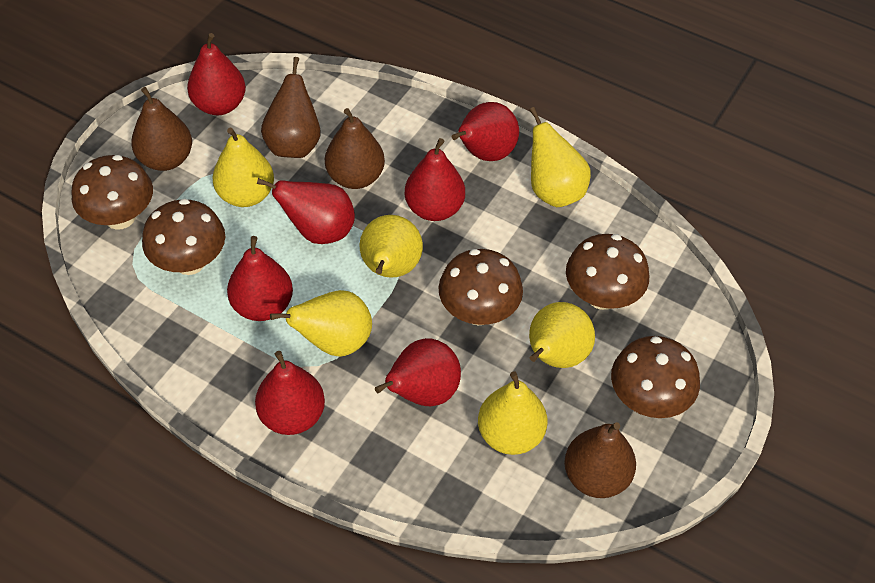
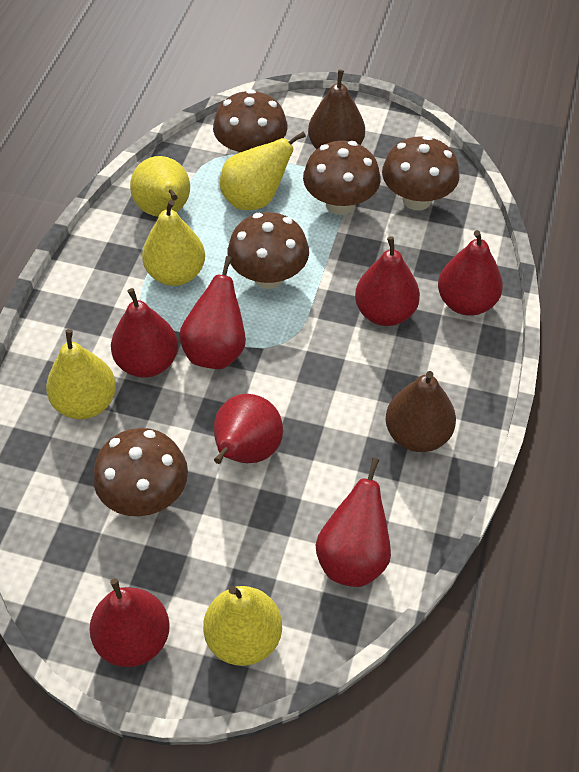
brown pear: [131,87,192,171] [261,57,321,158] [325,108,385,189] [564,422,636,498] = 4 -> [308,70,365,149] [385,371,456,452] = 2
yellow pear: [212,128,274,207] [270,290,372,357] [360,215,423,278] [478,371,547,455] [529,107,591,207] [529,302,595,368] = 6 -> [46,329,116,419] [130,156,190,217] [142,200,205,286] [203,586,282,666] [220,131,306,210] = 5

